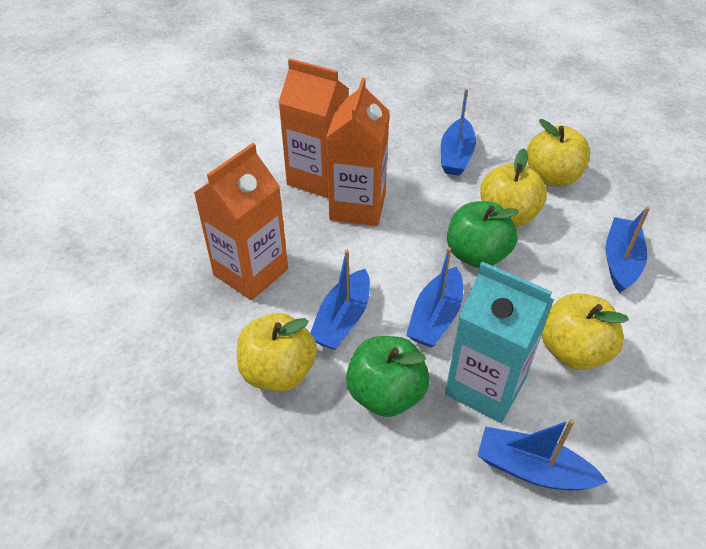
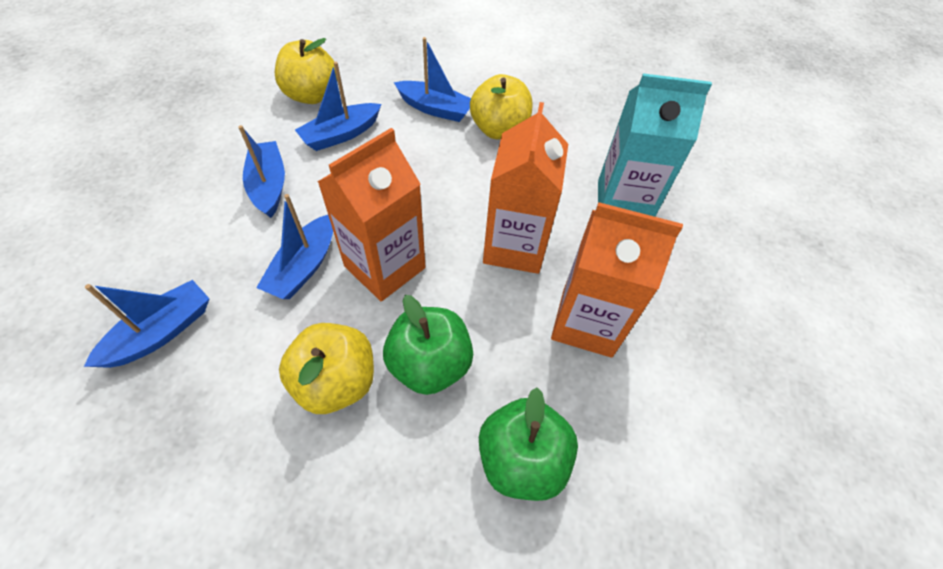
yellow apple: [237,313,317,391] [480,148,547,227] [527,119,591,187] [541,293,629,370] = 4 -> [275,38,337,104] [279,323,374,414] [470,74,532,139] = 3

